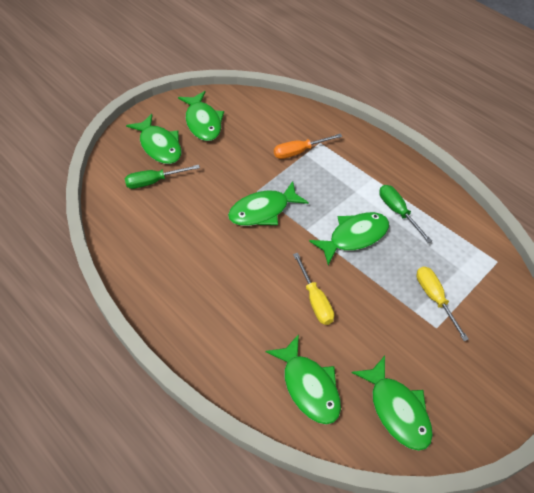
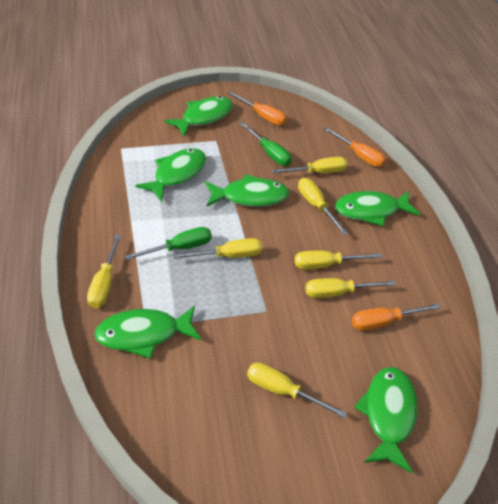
orange screwdriver: [274,134,342,159] = 1 -> [227,91,287,125] [323,127,386,167] [352,303,441,331] = 3
yellow screwdriver: [293,253,334,325] [417,267,469,341] = 2 -> [87,234,121,308] [173,238,262,259] [247,362,347,418] [272,157,348,174] [295,251,382,270] [298,178,348,235] [305,278,396,298] = 7

